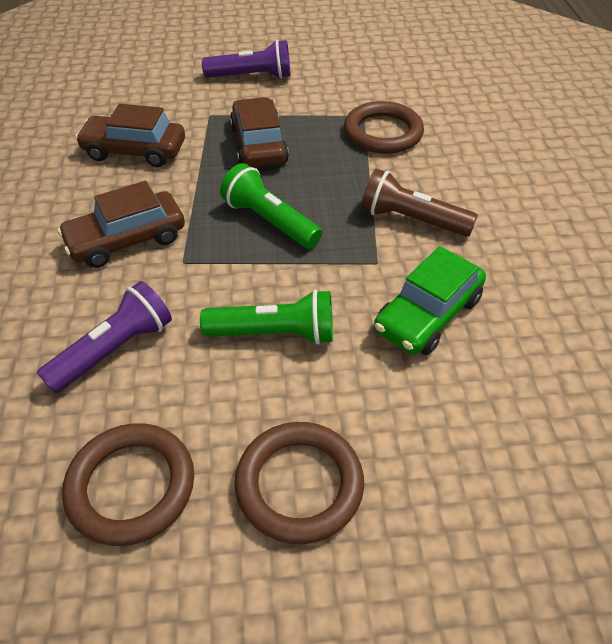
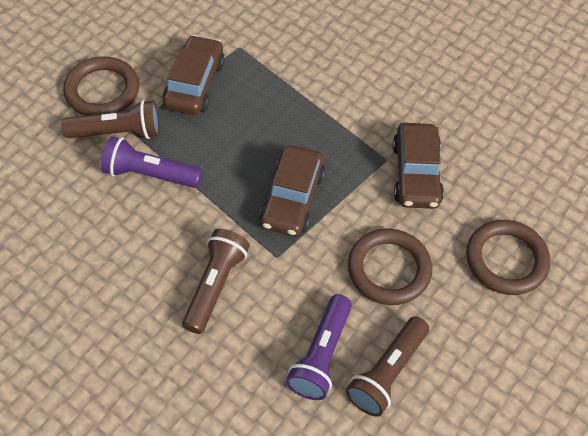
brown flashlight: [361,169,478,237] = 1 -> [62,100,160,139] [182,229,250,334] [346,316,429,417] = 3
green car: [374,246,486,355] = 1 -> none = 0
green flashlight: [200,289,333,345] [220,163,322,249] = 2 -> none = 0

